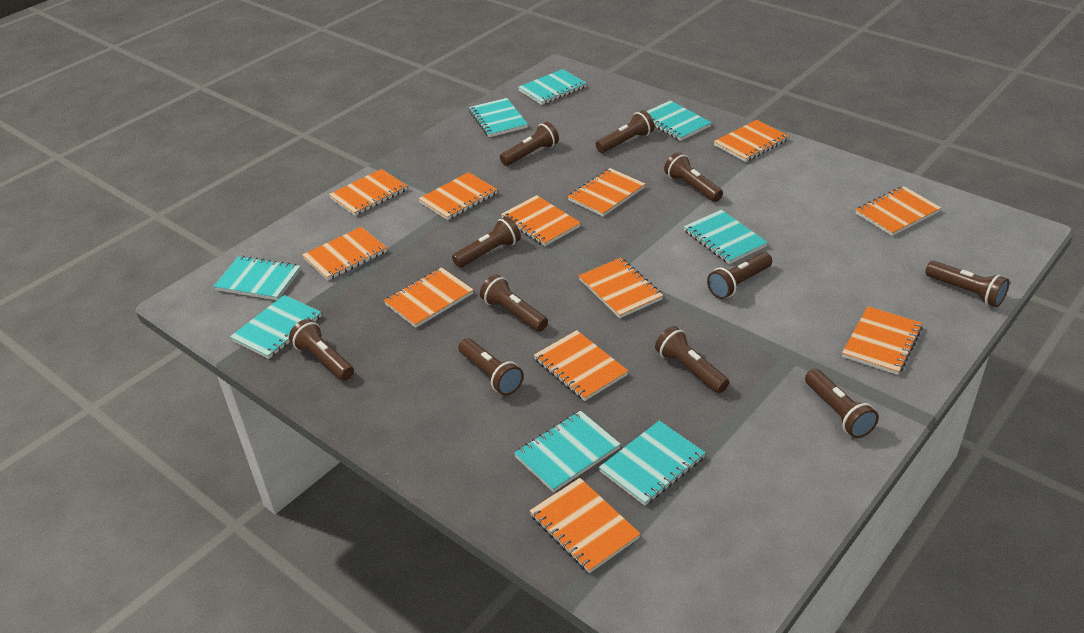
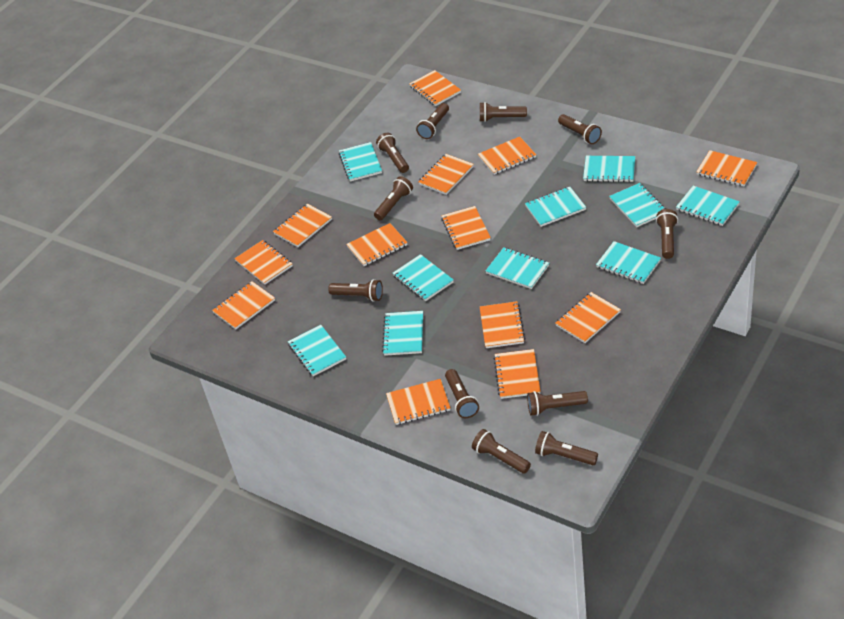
orange notebook: [302,227,387,280] [329,169,407,216] [384,267,473,328] [418,172,498,220] [501,195,581,246] [530,478,641,573] [534,330,628,401] [568,168,645,217] [579,258,663,318] [714,120,789,162] [842,306,923,375] [856,186,941,236] = 12 -> [212,281,275,330] [234,240,293,285] [273,204,332,247] [346,223,408,266] [386,379,451,425] [409,70,461,106] [418,154,474,195] [441,206,491,250] [478,137,536,175] [480,301,525,348] [494,349,541,399] [555,292,621,343] [696,150,757,186] = 13
turquoise notebook: [213,256,301,300] [230,295,322,359] [469,98,528,137] [514,411,621,493] [518,69,587,105] [599,421,706,506] [646,100,712,141] [684,210,768,264] = 8 -> [288,325,346,376] [339,142,382,182] [382,311,423,356] [393,254,454,301] [485,247,549,289] [525,187,586,227] [583,156,635,182] [596,241,661,284] [609,183,666,227] [676,186,740,226] = 10

